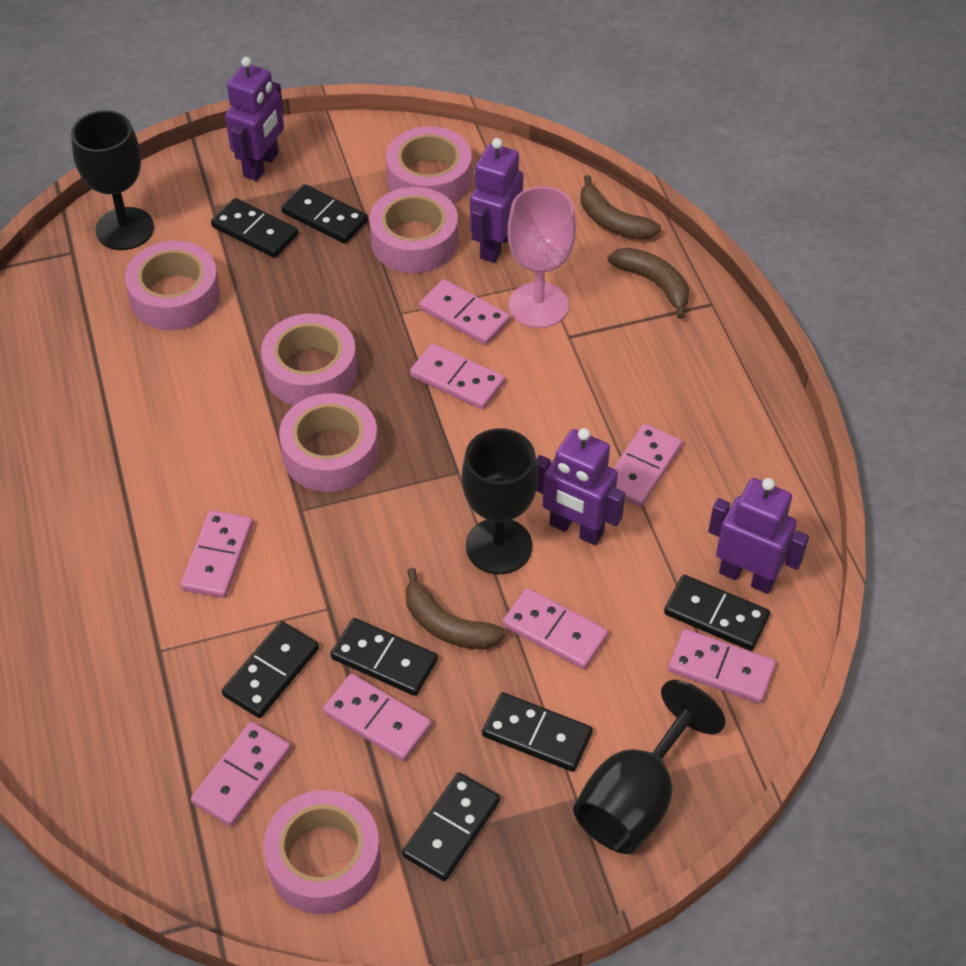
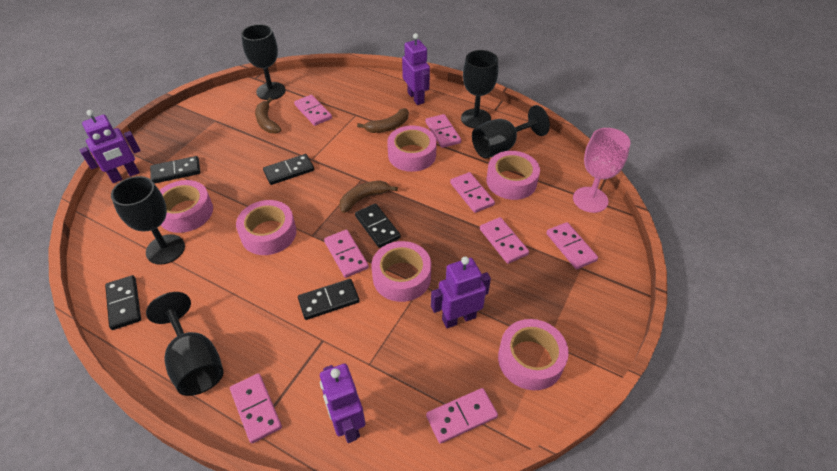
black domino: [211,198,298,258] [222,621,319,718] [281,184,368,244] [331,618,438,696] [402,772,500,881] [482,692,593,772] [664,575,770,651] = 7 -> [105,275,141,330] [150,156,200,184] [263,154,314,185] [298,279,359,320] [355,203,401,248] = 5
black goblet: [71,110,154,250] [462,428,538,574] [573,680,726,854] = 3 -> [111,176,185,265] [146,292,224,396] [241,24,286,100] [461,50,498,128] [472,105,550,158] = 5

